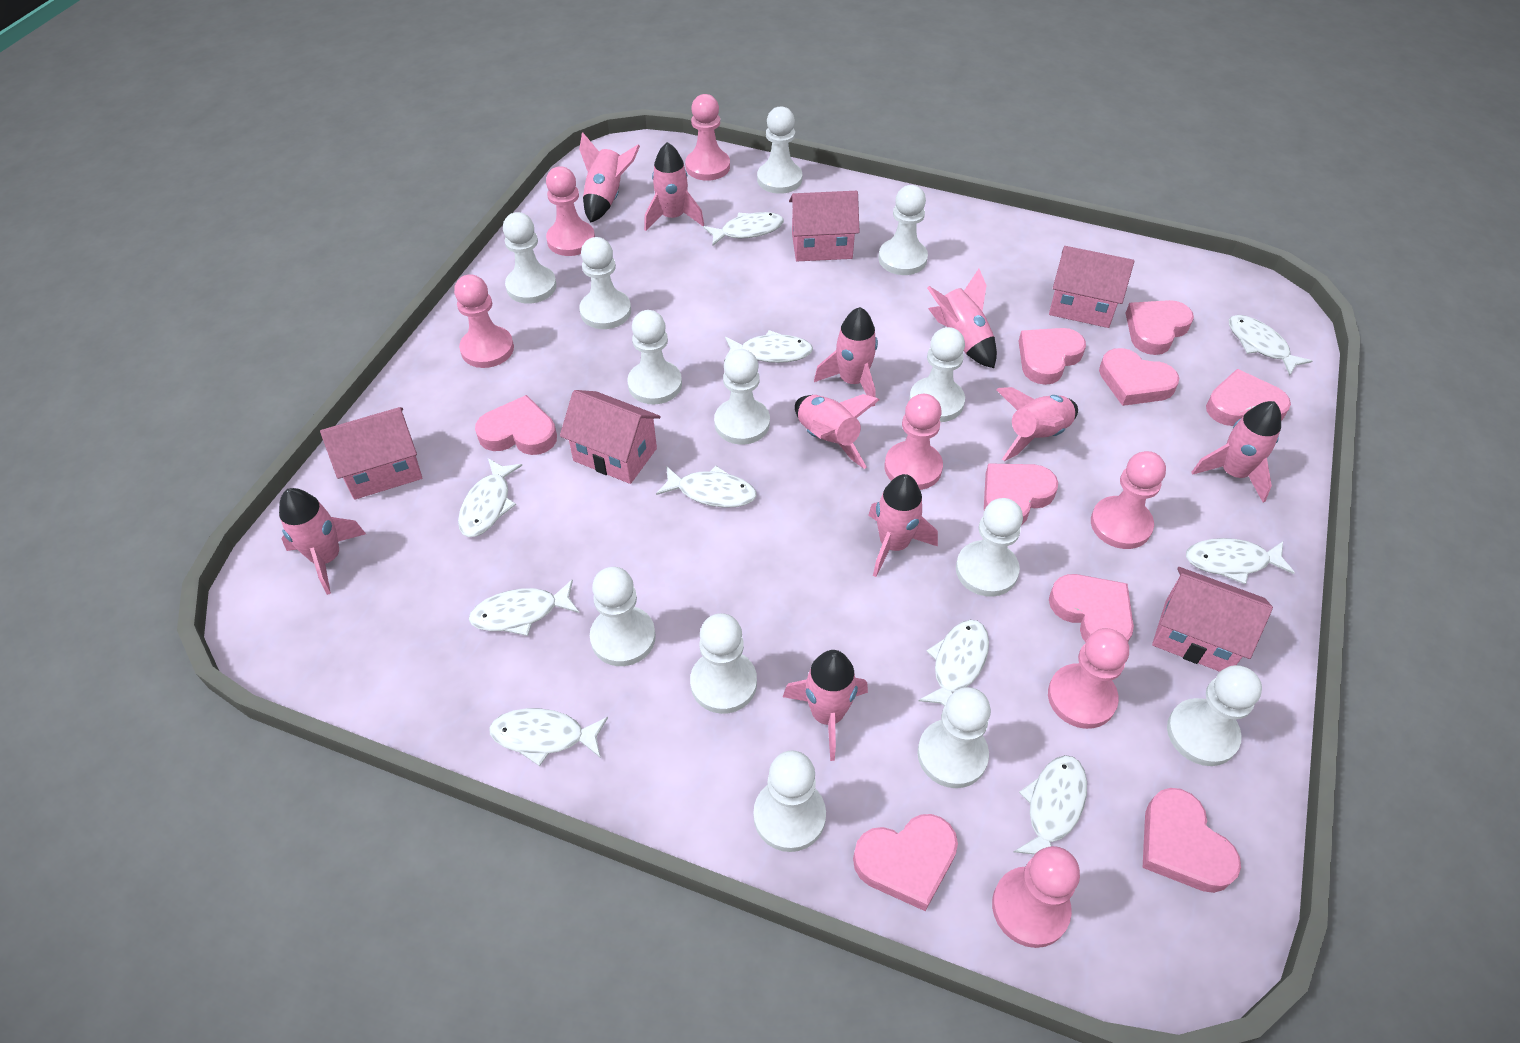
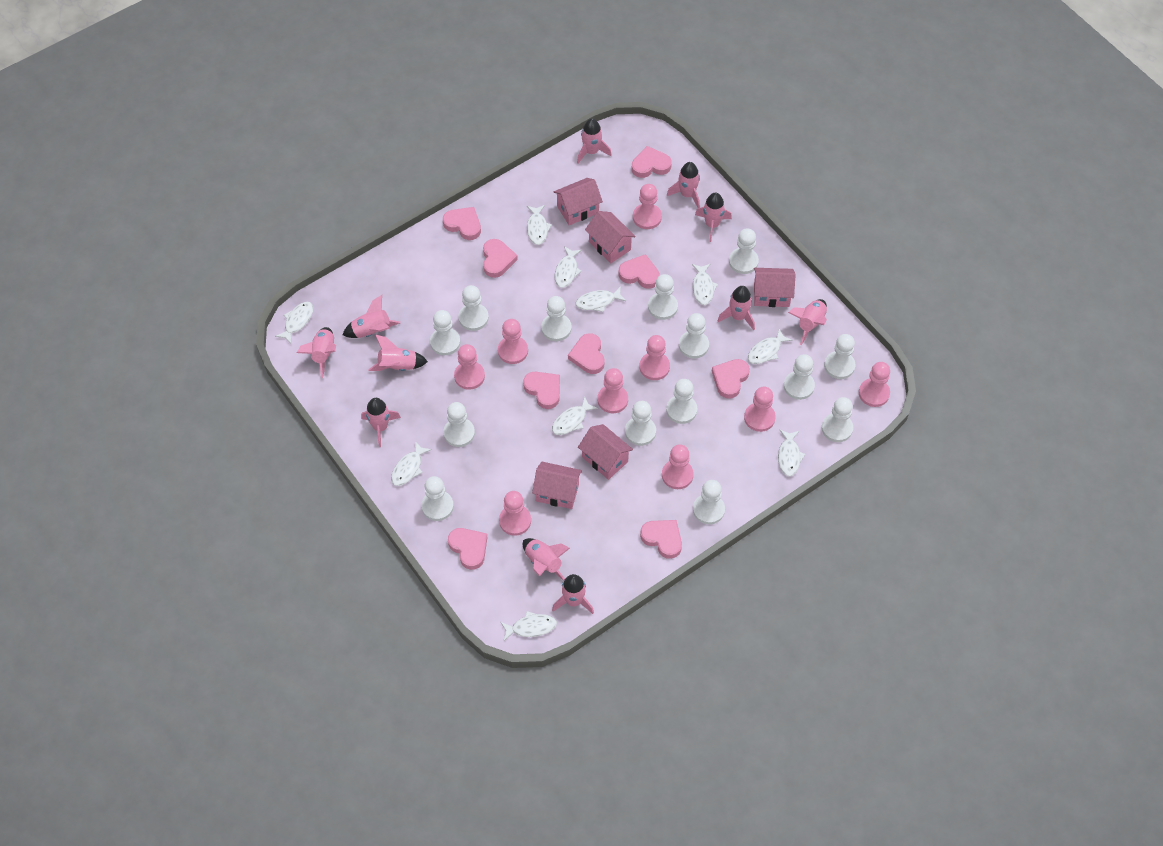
pink pawn: [454,274,514,368] [546,166,595,256] [685,94,730,181] [884,394,943,490] [992,846,1080,948] [1048,628,1129,729] [1091,451,1166,549] = 7 -> [454,344,485,390] [498,319,528,364] [499,491,531,536] [598,368,628,413] [633,184,662,229] [640,335,670,380] [662,444,694,489] [744,386,776,432] [859,362,890,407] = 9
pink rocket: [279,488,366,595] [579,133,640,223] [644,142,704,231] [783,650,868,761] [795,394,879,469] [814,307,878,407] [868,474,938,577] [927,269,997,368] [996,387,1078,461] [1191,401,1281,503] = 10 -> [297,327,336,378] [343,295,400,338] [361,398,401,447] [368,335,428,371] [523,538,570,581] [552,574,594,614] [577,118,612,163] [667,162,700,208] [695,192,732,242] [717,286,755,330] [788,299,827,345] = 11
white pawn: [503,212,557,304] [579,237,631,329] [590,567,656,666] [627,310,682,404] [690,613,757,714] [714,349,770,445] [753,750,826,852] [757,107,802,194] [878,185,928,275] [909,327,965,422] [917,687,991,788] [956,498,1023,597] [1167,665,1262,766] = 13 -> [421,476,454,521] [430,310,460,355] [444,402,475,447] [458,285,489,331] [541,296,572,341] [625,401,656,446] [648,274,678,320] [666,379,697,424] [679,313,709,359] [693,480,725,524] [729,228,759,274] [784,354,815,400] [822,397,853,442] [824,334,855,379] = 14

